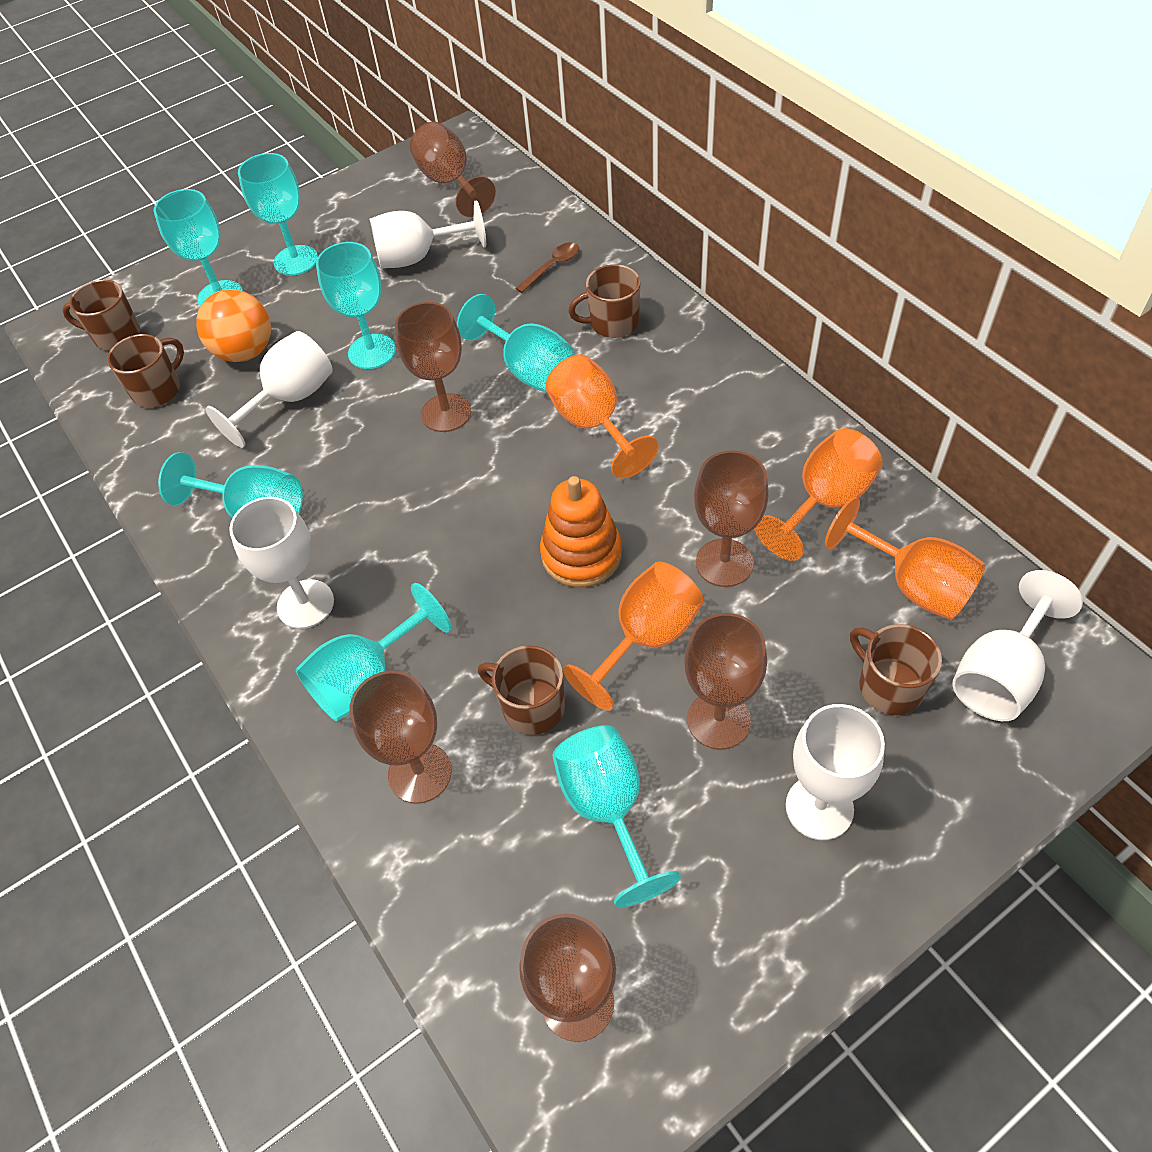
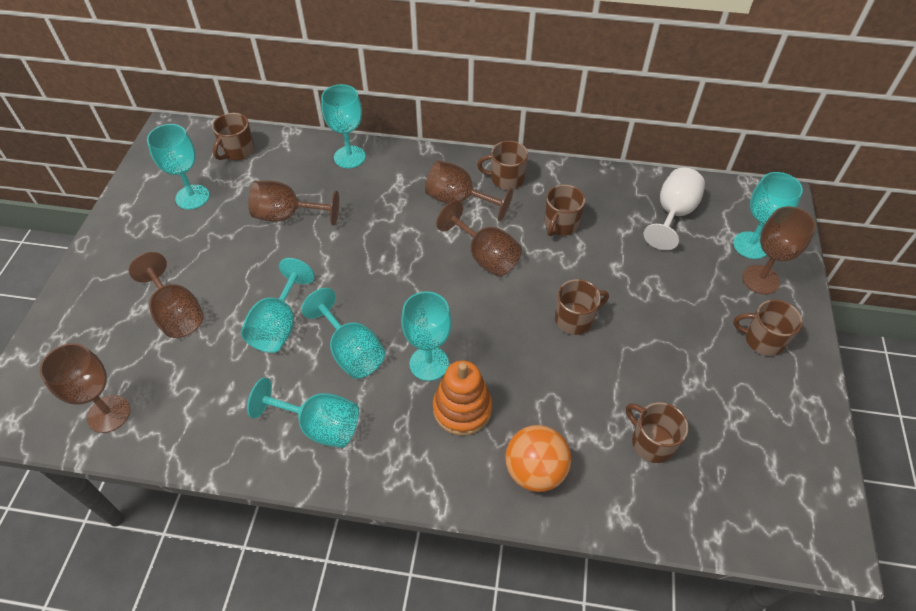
brown mug: [62,280,140,350] [107,334,184,407] [478,645,565,735] [568,264,641,338] [850,624,942,715] = 5 -> [212,113,255,160] [477,141,528,190] [544,185,585,236] [555,279,609,335] [626,402,689,463] [733,300,803,356] = 6
brown spoon: [515,242,579,293] = 1 -> none = 0
orange goblet: [546,354,658,479] [563,562,703,711] [754,428,882,561] [825,497,986,620] = 4 -> none = 0
white goblet: [205,331,333,448] [229,497,334,629] [370,200,486,268] [786,704,885,840] [952,570,1083,721] = 5 -> [644,168,705,250] = 1

